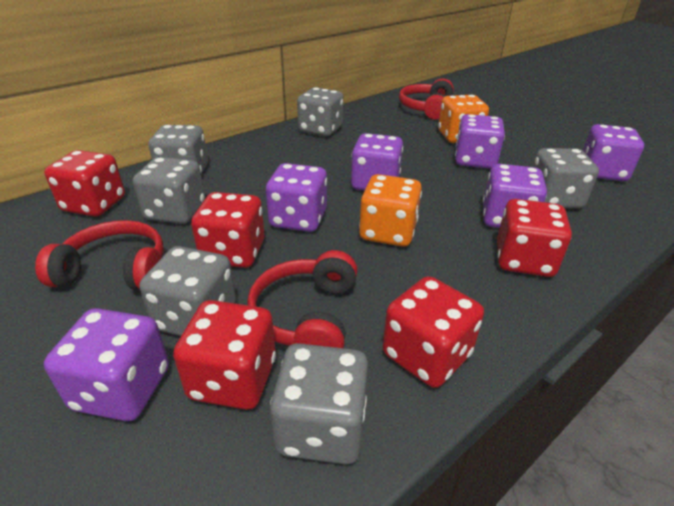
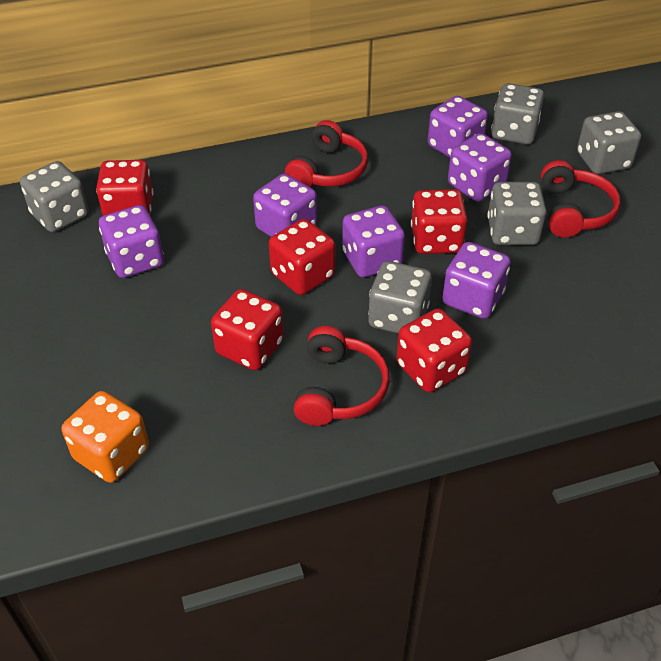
grey dice: [133,157,205,224] [139,246,236,336] [149,125,208,174] [270,343,368,465] [297,87,343,137] [533,148,599,208] = 6 -> [20,161,89,232] [368,261,432,334] [487,182,547,245] [491,83,544,145] [577,111,641,174] = 5
orange dice: [359,174,422,247] [438,95,489,143] = 2 -> [62,391,149,483] = 1

